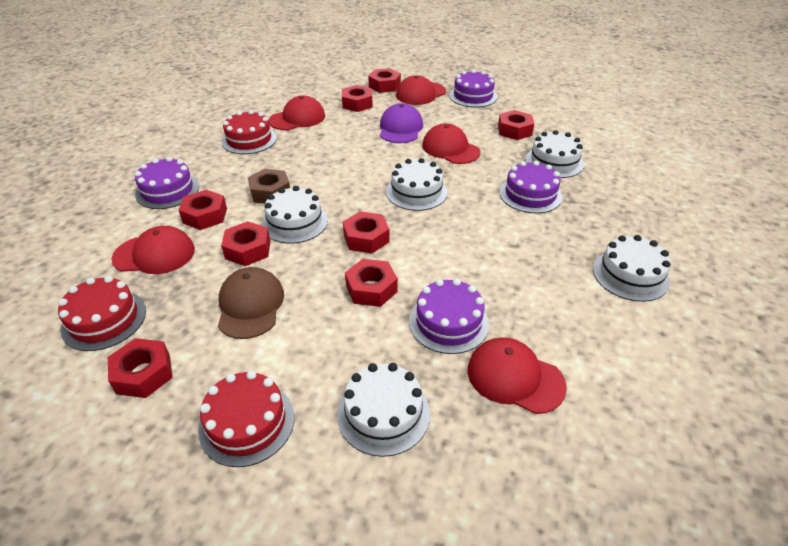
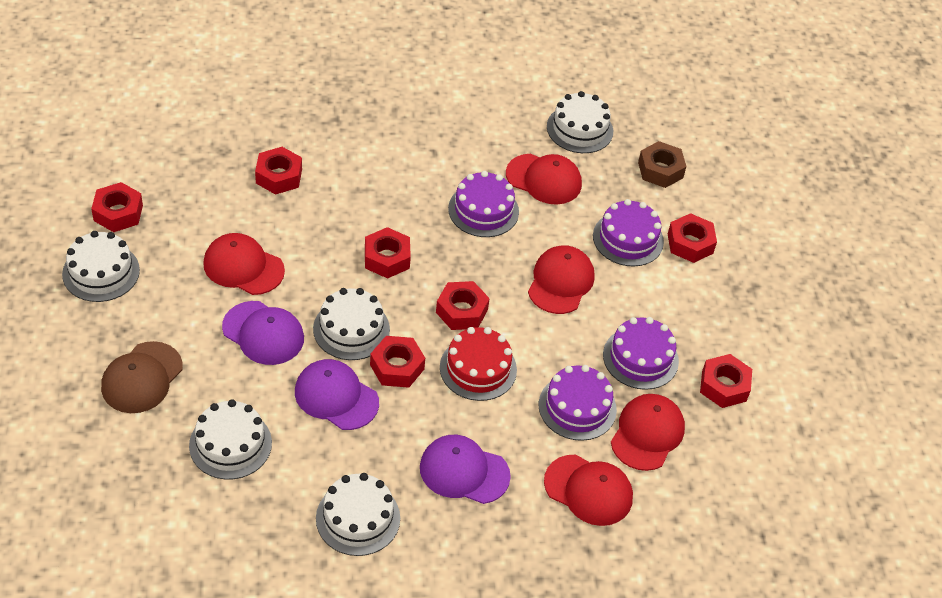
purple cap: [380,103,423,143] = 1 -> [222,301,304,365] [295,359,379,430] [420,435,511,504] = 3
red cake: [58,276,146,351] [198,371,294,467] [222,110,277,154] = 3 -> [440,327,517,401] = 1
red nut: [108,338,173,398] [179,190,227,230] [221,221,270,266] [342,85,373,112] [343,211,389,254] [345,259,398,307] [368,68,401,93] [498,110,534,140] = 8 -> [91,182,143,232] [255,147,302,195] [365,227,411,279] [370,336,425,388] [436,281,490,330] [668,213,717,263] [700,354,752,408] = 7

